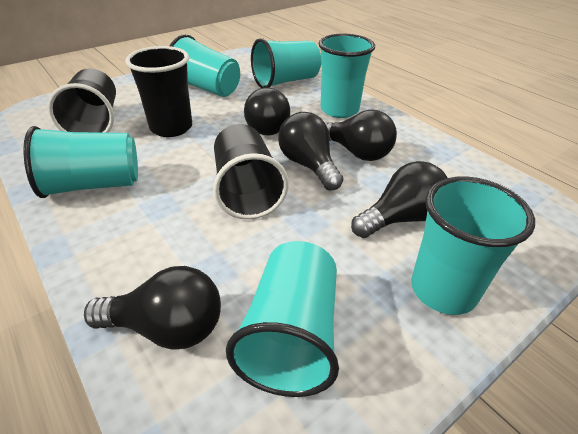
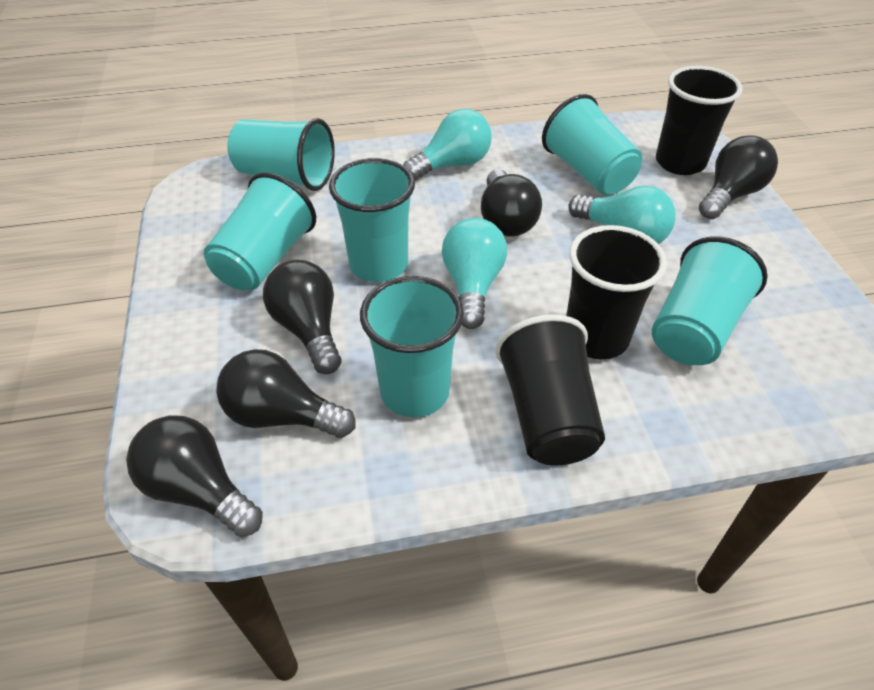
turquoise light bulb: none = 0 -> [403,109,492,181] [442,218,507,329] [568,185,676,244] = 3

